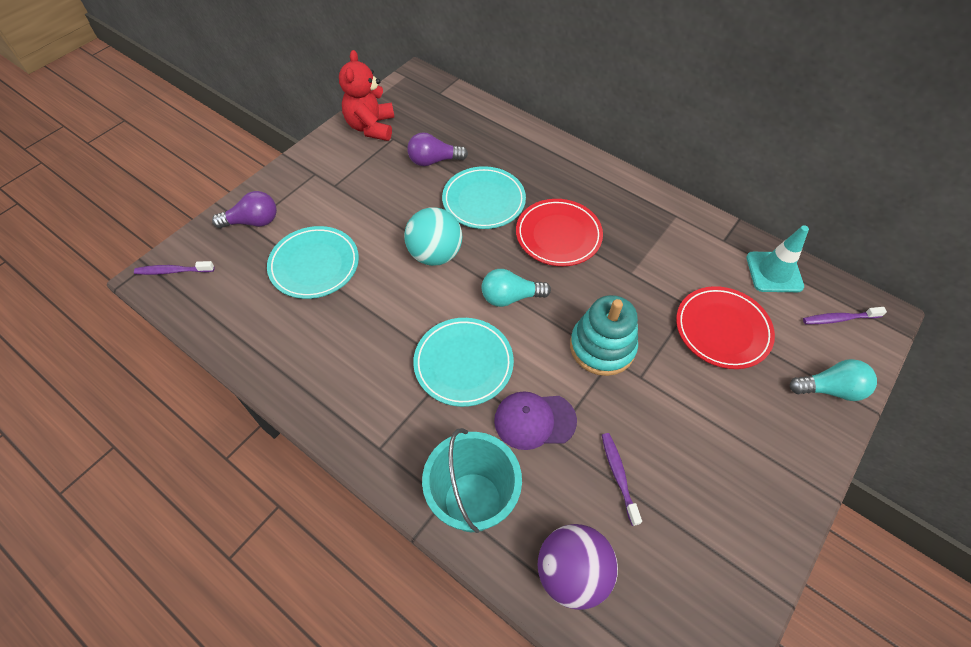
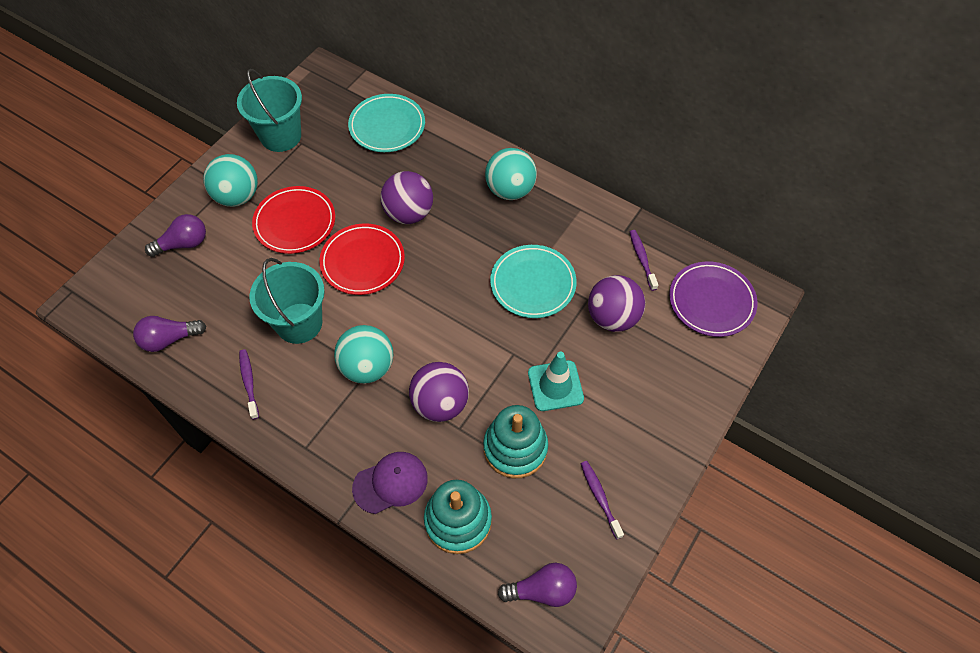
purple ball: [538,524,618,610] = 1 -> [381,171,433,224] [409,362,469,422] [588,275,645,332] = 3
purple light bulb: [212,191,277,228] [407,133,468,166] = 2 -> [133,316,206,352] [145,214,206,257] [498,563,577,607] = 3
purple plate: none = 0 -> [669,261,758,337] = 1
red teddy bear: [339,50,394,141] = 1 -> none = 0
turquoise ball: [404,207,462,266] = 1 -> [203,154,258,207] [334,325,393,384] [485,148,537,200] = 3
turquoise bucket: [422,428,522,533] = 1 -> [237,69,302,152] [249,258,325,344] = 2
turquoise light bulb: [482,269,551,307] [789,359,877,401] = 2 -> none = 0
turquoise plate: [267,226,359,299] [413,318,514,407] [442,166,526,229] = 3 -> [348,94,425,152] [490,245,577,318] = 2
turquoise stacking toy: [570,295,638,376] = 1 -> [424,480,492,554] [483,405,548,478] = 2

